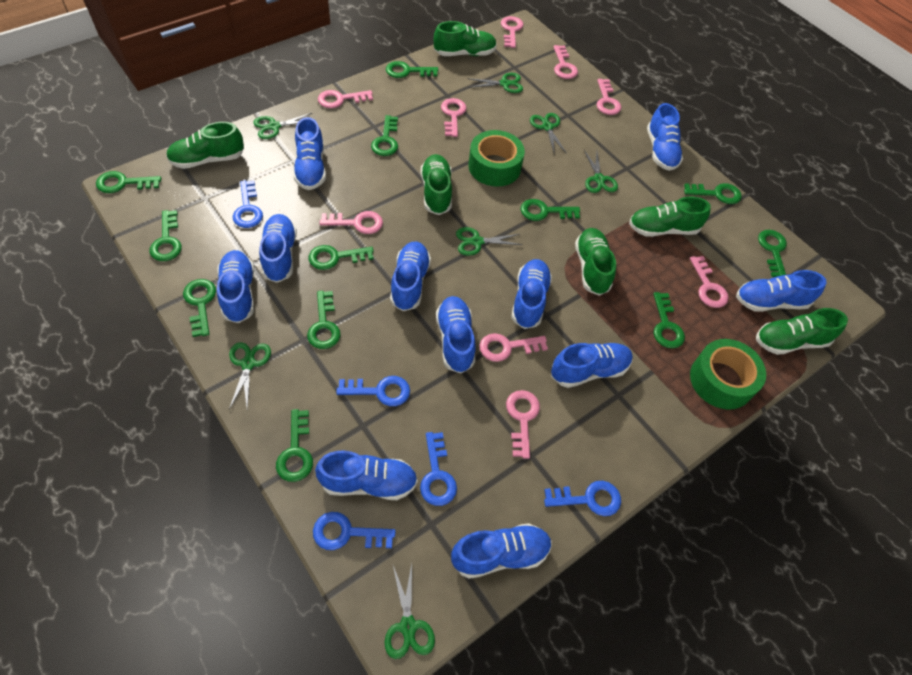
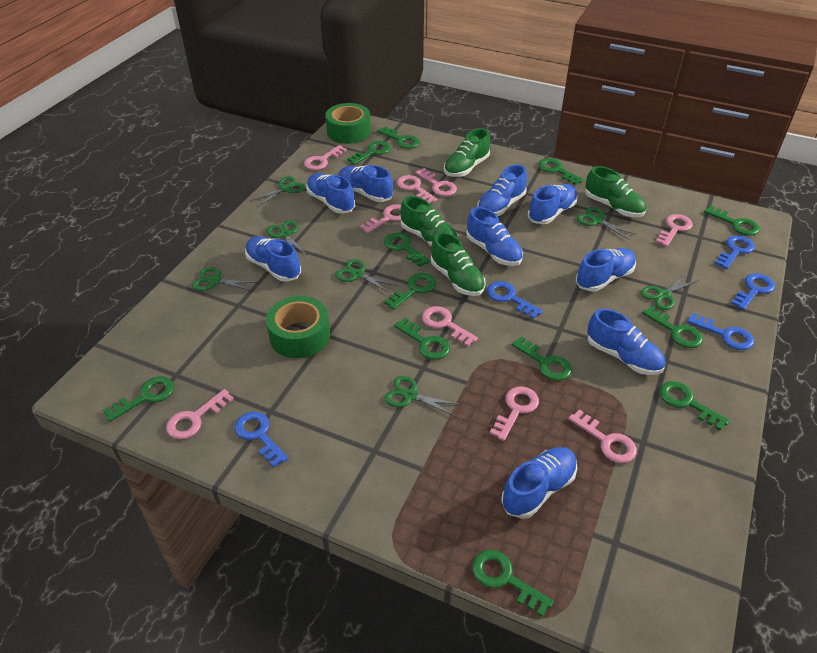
blue shoe: [217,250,254,323] [259,214,297,283] [294,117,326,190] [315,450,418,500] [390,242,431,311] [436,296,476,373] [451,523,552,579] [511,259,552,329] [551,343,633,388] [647,103,683,171] [736,270,827,312] = 11 -> [245,236,301,282] [306,173,355,214] [339,165,393,202] [466,207,523,266] [477,164,527,216] [501,447,577,519] [528,184,578,224] [576,248,636,292] [587,308,665,375] = 9
green shoe: [166,122,244,169] [421,154,452,215] [434,21,497,56] [575,228,616,296] [629,196,711,237] [756,308,848,355] = 6 -> [400,196,458,247] [431,232,486,296] [444,128,490,177] [585,166,646,217] = 4

